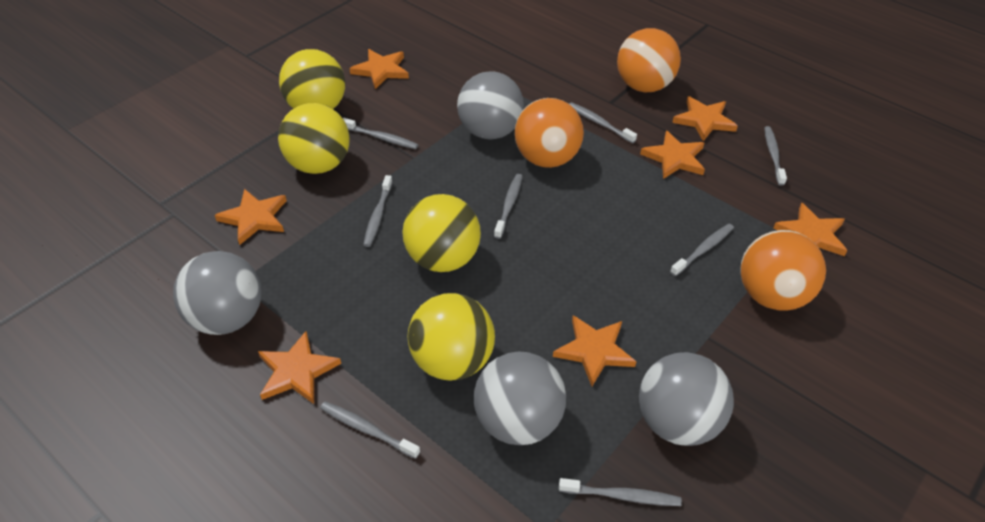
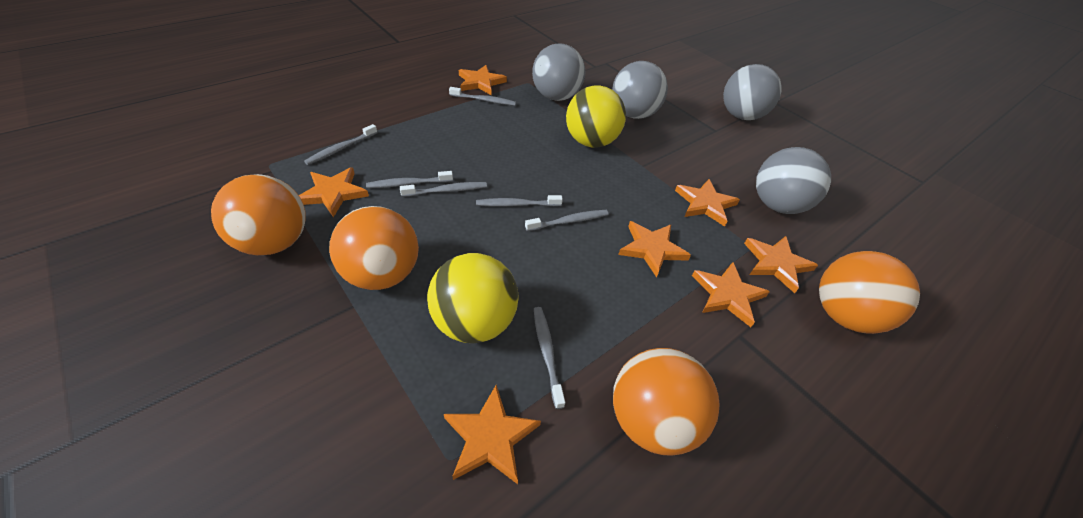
grey toothbrush: [320,401,420,459] [343,118,418,149] [363,175,392,247] [494,174,523,239] [559,478,682,506] [570,103,637,143] [670,224,734,276] [764,126,787,186] = 8 -> [304,124,378,165] [366,171,453,188] [400,182,487,197] [449,87,516,106] [476,195,563,207] [525,210,609,231] [534,307,565,409] = 7
orange ball: [515,98,584,168] [617,28,681,92] [740,230,826,311] = 3 -> [211,174,306,255] [329,206,419,290] [613,348,720,456] [819,251,920,334] = 4
yellow ball: [278,103,350,174] [279,49,345,109] [402,194,481,272] [408,293,495,381] = 4 -> [427,253,518,343] [566,85,626,147] = 2

